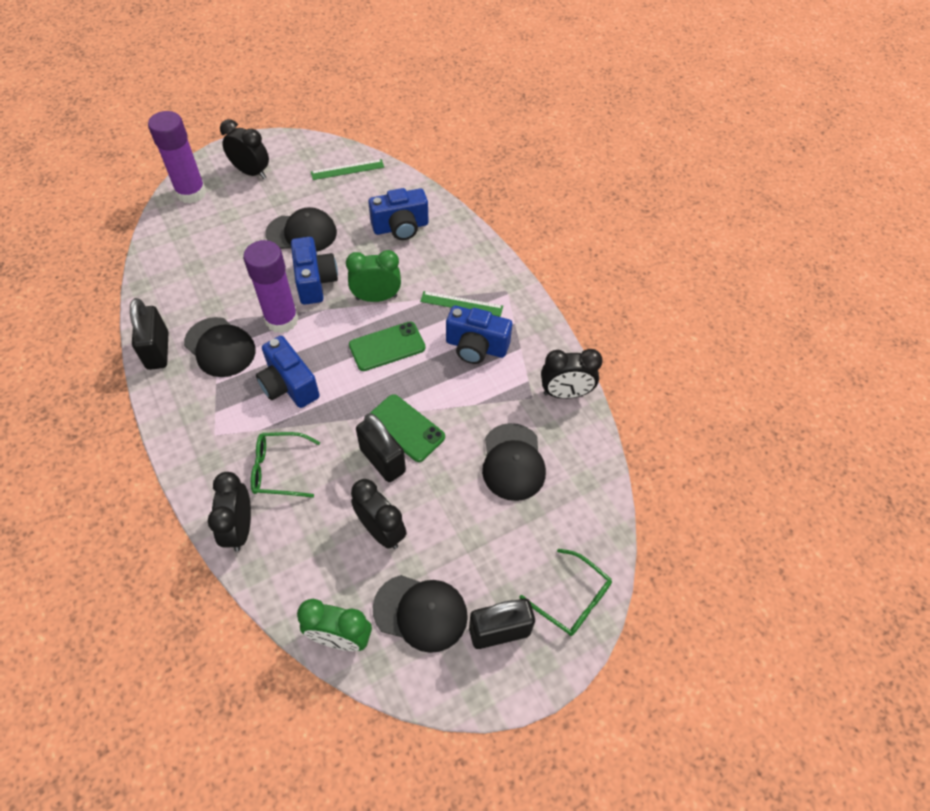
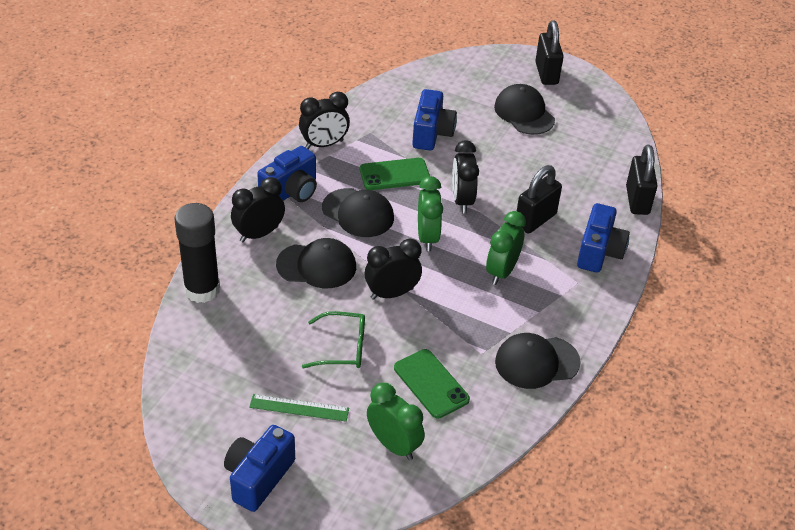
black glue stick: none = 0 -> [175,203,220,303] = 1
green clock: [297,599,372,651] [346,250,401,302] = 2 -> [367,383,425,460] [418,176,443,251] [486,211,526,285] = 3
green glasses: [251,432,320,498] [519,549,612,636] = 2 -> [302,311,365,368] = 1
green ruler: [311,159,384,180] [420,291,503,317] = 2 -> [249,394,349,422] = 1
purple glue stick: [148,111,207,203] [243,240,299,333] = 2 -> none = 0

